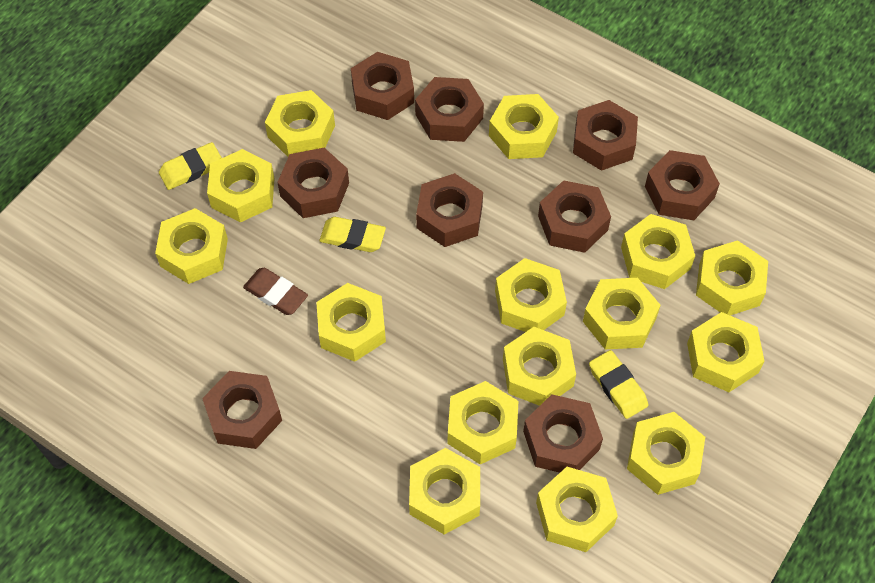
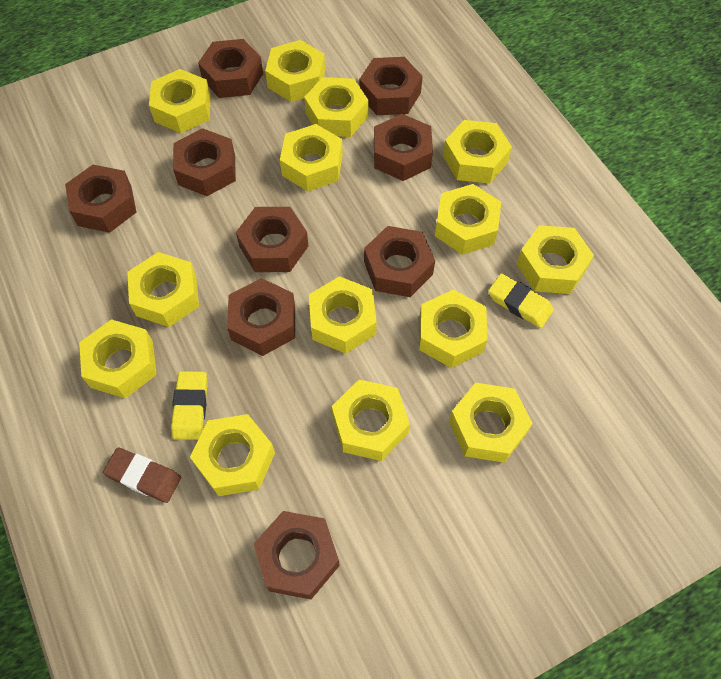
yellow eraser: [159,142,222,190] [320,217,386,252] [589,350,648,419] = 3 -> [171,371,208,440] [488,273,553,328] = 2
yellow nut: [155,208,228,284] [207,149,275,223] [265,90,335,157] [316,283,386,362] [409,448,480,535] [448,381,518,464] [489,94,559,159] [495,258,567,332] [503,327,576,406] [536,467,618,552] [583,278,661,349] [621,214,695,289] [627,412,705,495] [687,312,764,392] [696,240,768,315] = 15 -> [79,319,157,398] [127,252,199,327] [149,69,211,133] [190,414,275,496] [265,40,325,102] [280,124,343,191] [304,77,369,137] [309,276,377,354] [332,380,410,461] [419,289,488,368] [435,184,501,255] [443,120,512,184] [449,383,533,463] [517,225,594,294] = 14

